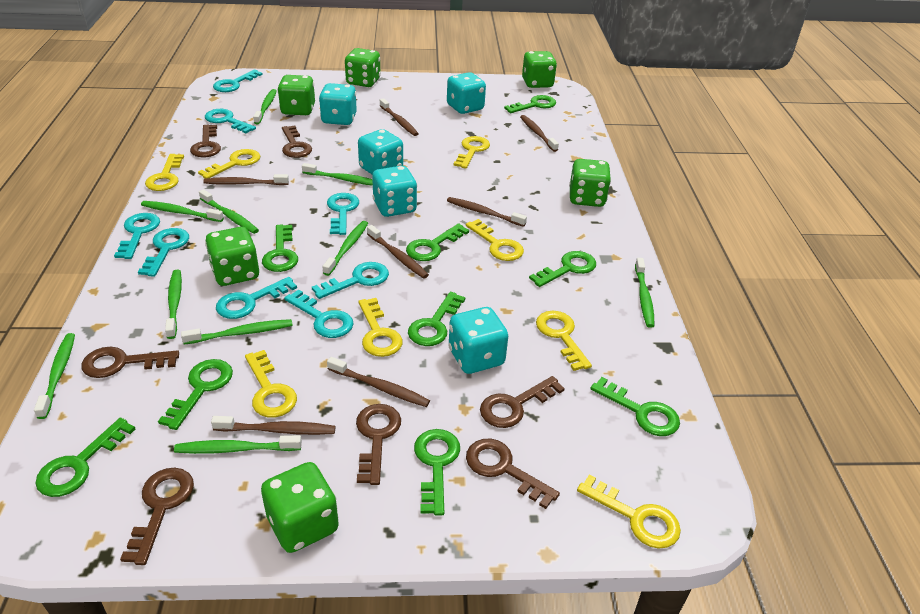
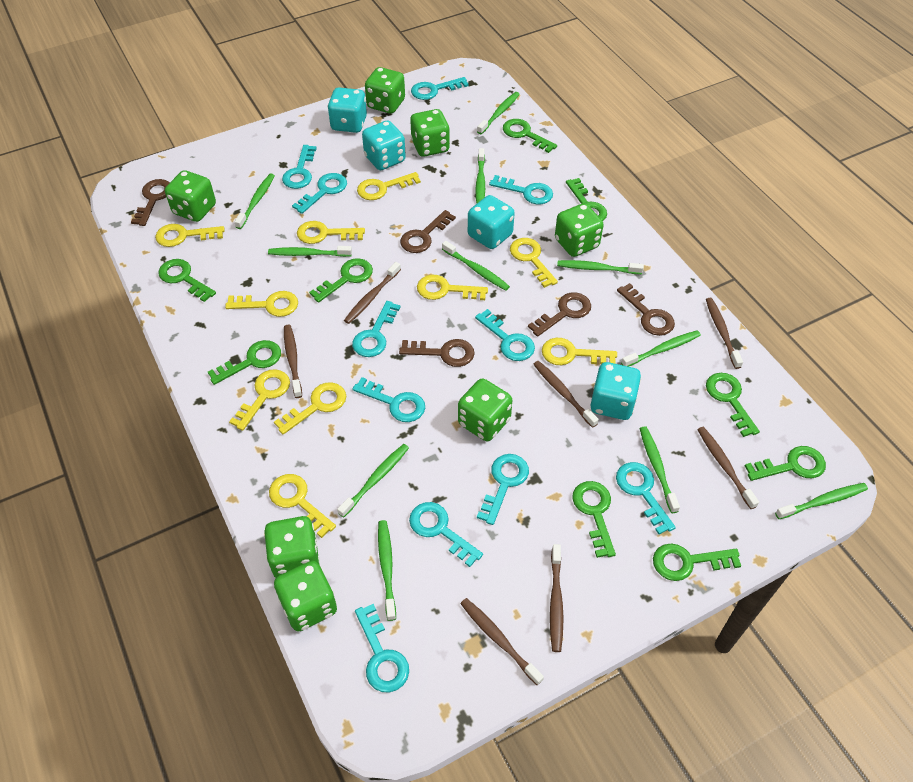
brown key: [81,347,179,378] [120,468,194,565] [190,125,221,157] [282,125,312,158] [356,404,401,485] [466,439,560,509] [480,376,565,428] = 7 -> [131,179,170,226] [399,339,475,367] [400,210,456,253] [528,292,591,337] [617,283,675,336] = 5
green dice: [205,227,259,286] [261,462,339,553] [277,75,315,115] [345,48,381,87] [522,51,557,88] [569,159,611,207] = 6 -> [165,170,216,222] [264,516,320,578] [274,561,337,632] [365,67,405,113] [410,109,450,157] [458,379,512,441] [555,203,604,257] = 7
green toothbrush: [34,333,75,419] [141,201,224,222] [165,270,182,339] [174,435,302,454] [181,319,293,344] [199,189,259,234] [253,89,277,124] [302,163,373,186] [322,221,368,276] [635,258,654,328] = 10 -> [235,174,275,229] [268,246,352,257] [337,444,409,518] [378,520,396,621] [442,241,510,291] [476,148,485,204] [477,92,520,134] [557,260,644,274] [621,330,701,367] [640,426,680,513] [775,483,868,519] = 11
turquoise dice: [319,83,357,125] [358,129,403,175] [372,166,417,217] [447,72,486,114] [449,307,508,374] = 5 -> [328,88,367,133] [362,121,406,170] [468,195,515,249] [591,362,641,420] = 4
turquoise key: [114,213,160,259] [138,228,189,277] [205,109,256,133] [213,70,263,92] [216,277,297,319] [284,289,354,338] [312,262,389,299] [327,193,359,235] = 8 -> [282,145,317,189] [292,173,347,214] [352,301,401,357] [352,377,425,422] [355,604,409,693] [409,502,483,567] [411,77,469,100] [475,309,535,361] [477,454,529,525] [489,175,553,204] [616,462,676,534] = 11
yellow key: [145,154,184,191] [198,149,260,179] [245,350,297,418] [358,298,403,357] [454,136,490,169] [466,219,524,261] [536,311,592,371] [577,474,681,549] = 8 -> [155,224,224,247] [225,291,298,317] [229,369,290,431] [269,474,336,538] [274,382,346,435] [297,221,365,244] [357,172,421,200] [417,275,488,300] [510,238,558,288] [542,338,617,365] = 10

